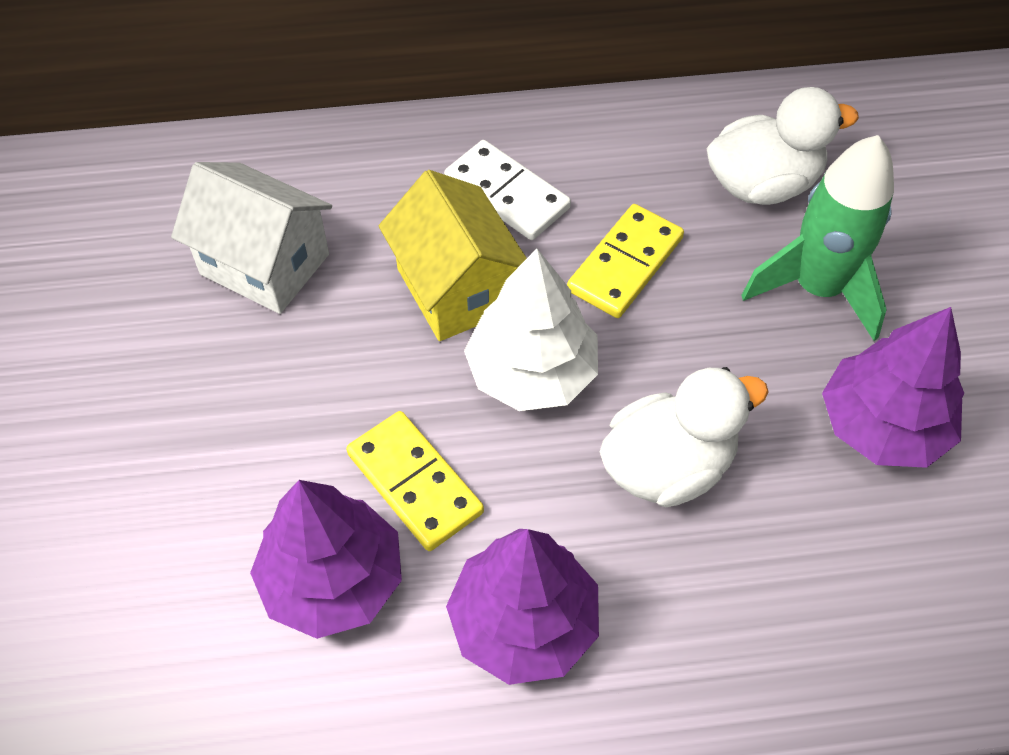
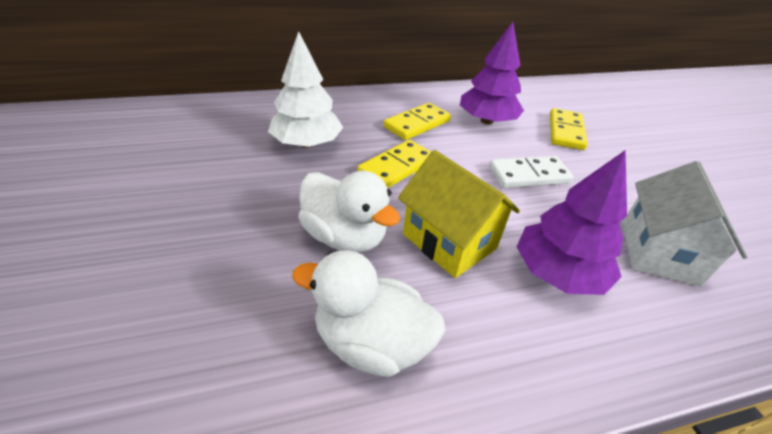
green rocket: [741,135,894,341] = 1 -> none = 0
purple tree: [250,480,402,639] [446,529,599,685] [822,307,965,468] = 3 -> [460,22,524,125] [516,150,627,295] = 2
yellow domino: [346,411,484,551] [567,204,684,318] = 2 -> [358,140,431,188] [384,103,451,140] [550,108,588,150] = 3

